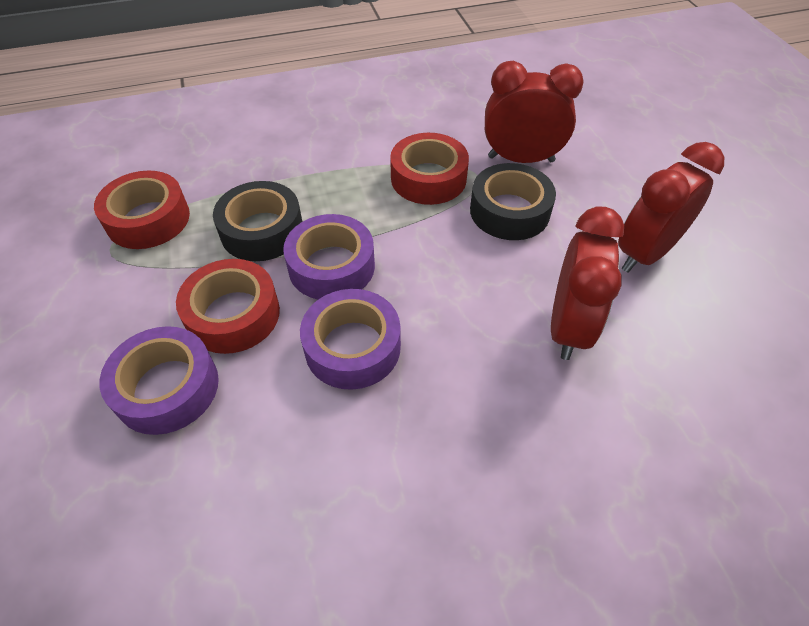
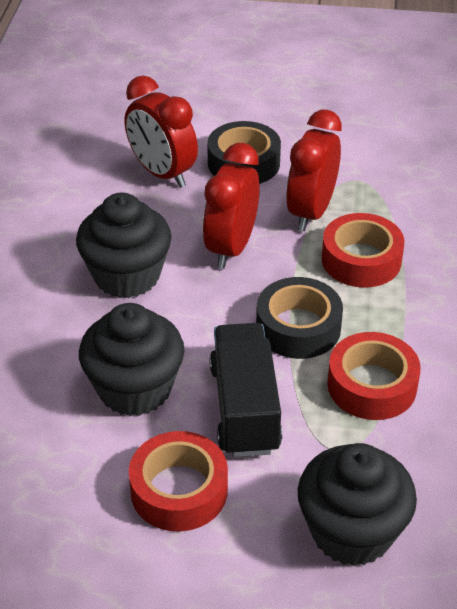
black cupcake: none = 0 -> [76,192,172,298] [79,303,185,416] [297,443,417,566] = 3
black truck: none = 0 -> [210,323,282,457] = 1
purple tape: [100,326,219,435] [283,214,375,300] [300,289,401,390] = 3 -> none = 0

